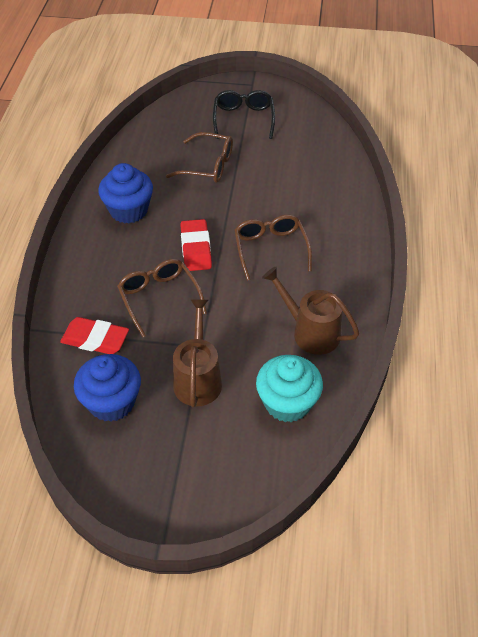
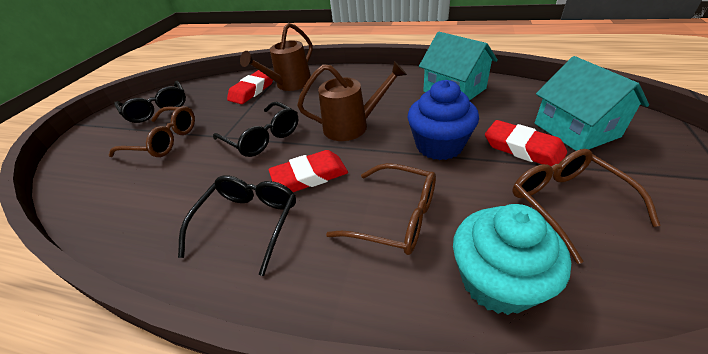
black glasses: [213,90,275,139] = 1 -> [114,81,186,123] [178,175,296,276] [213,102,298,157] = 3
blue cupcake: [74,354,141,422] [98,163,153,224] = 2 -> [407,80,479,160] = 1
red eraser: [60,317,129,354] [180,219,212,271] = 2 -> [227,70,273,104] [269,150,348,192] [485,120,567,166] = 3
turquoise house: none = 0 -> [419,32,498,101] [535,56,649,151] = 2

